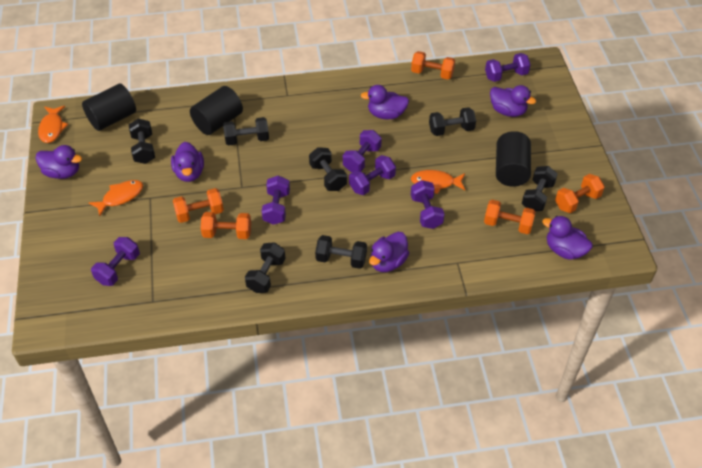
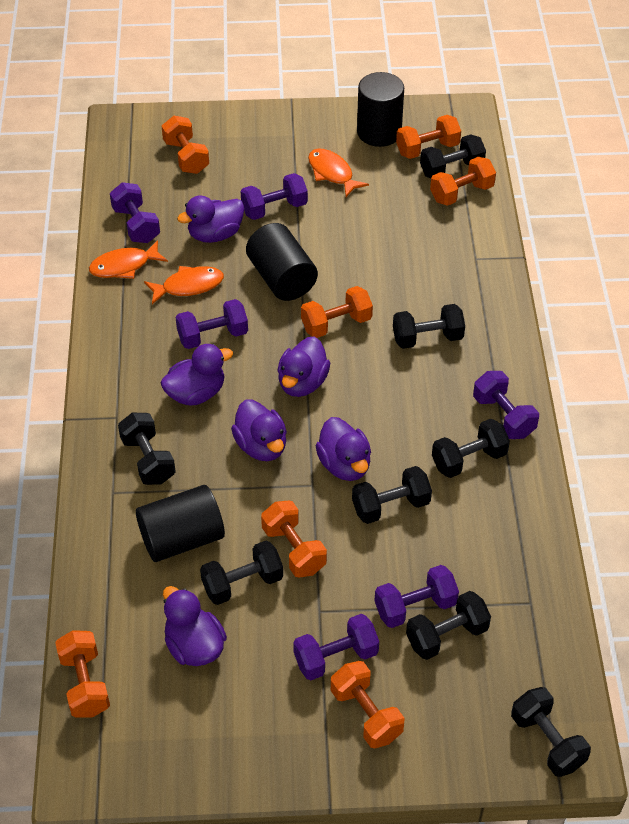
black dumbbell: [129,119,155,164] [223,117,269,146] [245,242,286,293] [309,147,347,191] [315,235,367,269] [429,107,476,136] [522,166,558,211] = 7 -> [118,413,176,485] [200,541,283,605] [352,466,432,524] [393,304,465,349] [406,591,491,660] [420,134,486,178] [432,419,510,478] [511,687,591,777] = 8
orange dumbbell: [173,188,224,223] [201,212,251,239] [411,51,455,80] [484,200,535,234] [555,174,605,213] = 5 -> [55,630,110,717] [162,116,209,174] [261,501,327,578] [301,286,373,338] [331,661,405,748] [396,115,461,159] [430,156,496,206] = 7

